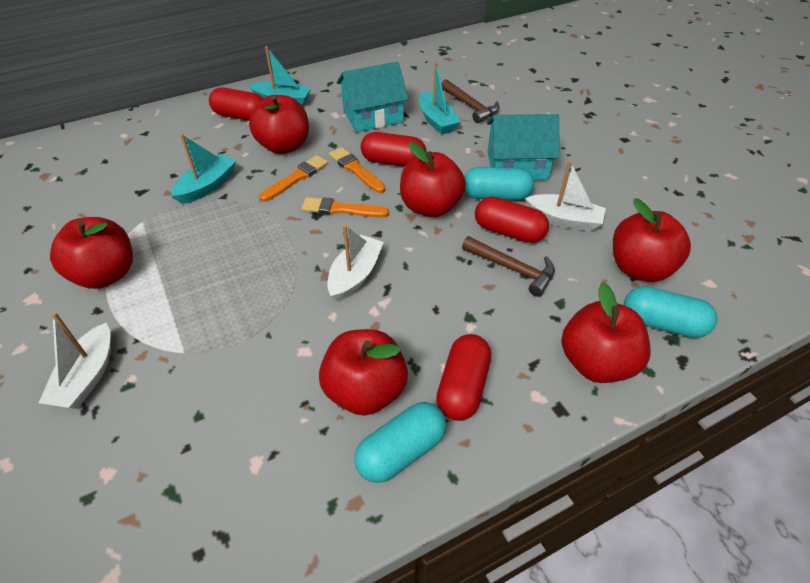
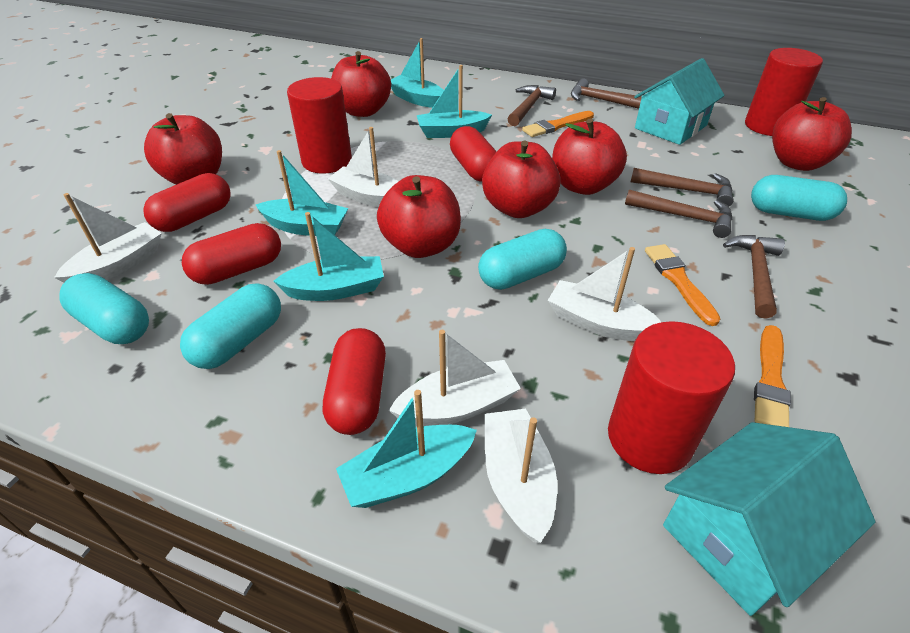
brown hammer: [441,79,500,123] [462,236,555,297] = 2 -> [508,85,556,126] [571,78,642,109] [625,190,733,238] [631,168,734,206] [723,235,785,319] = 5
red cylinder: none = 0 -> [287,77,352,174] [608,321,735,474] [745,48,823,136] = 3
turquoise boat: [171,134,236,204] [249,46,311,106] [419,62,460,134] = 3 -> [256,150,348,236] [273,212,384,301] [336,390,477,508] [391,38,444,108] [417,65,492,138] = 5
turquoise capsule: [354,402,447,483] [464,167,534,200] [624,286,717,338] = 3 -> [60,273,149,344] [180,283,281,369] [478,229,567,290] [751,175,847,221] = 4
white boat: [39,312,111,409] [327,225,384,302] [525,160,606,231] = 3 -> [54,193,162,283] [328,127,399,207] [389,330,521,426] [485,408,557,543] [548,247,661,341] = 5

